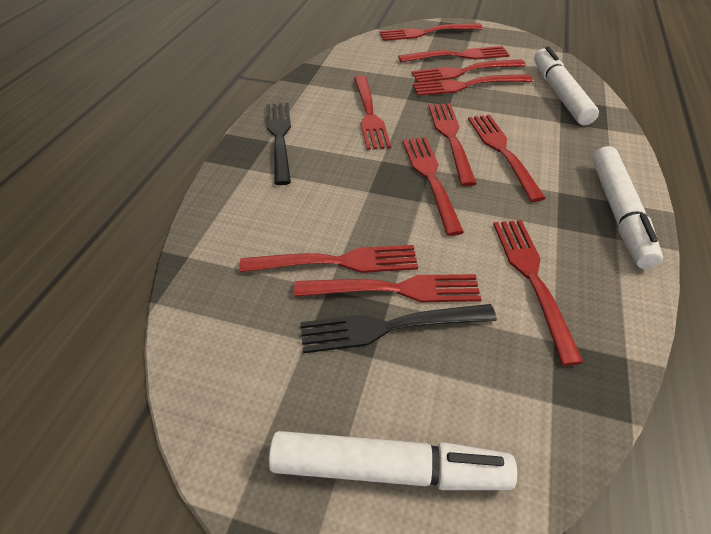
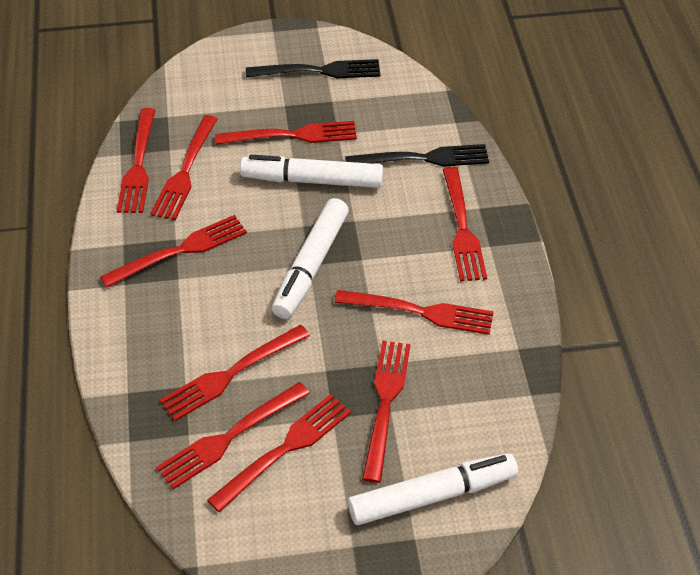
red fork: [239,245,418,273] [294,274,482,302] [354,75,391,150] [379,24,483,41] [398,46,510,62] [403,137,464,236] [412,59,526,83] [413,74,533,96] [428,103,477,186] [468,115,546,202] [493,220,584,366] = 11 -> [100,215,247,288] [117,108,156,213] [151,115,218,220] [156,382,310,489] [160,325,310,421] [207,394,351,512] [215,121,357,145] [334,290,494,335] [362,340,411,483] [443,167,487,282] = 10

